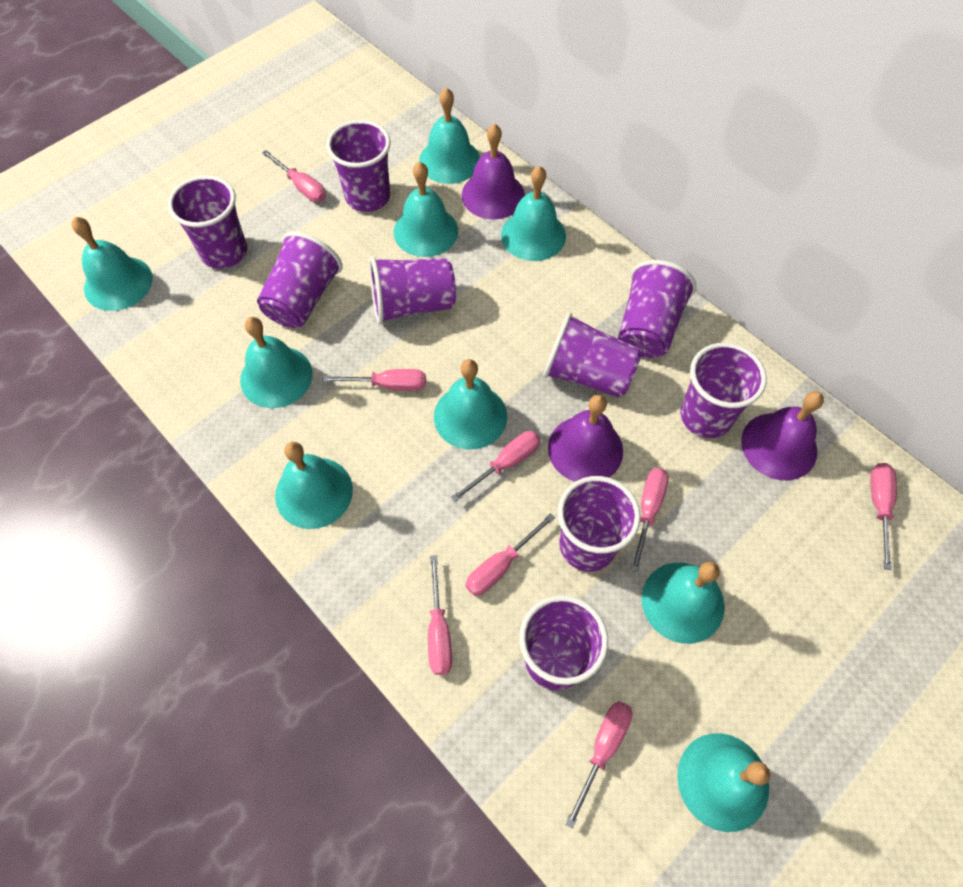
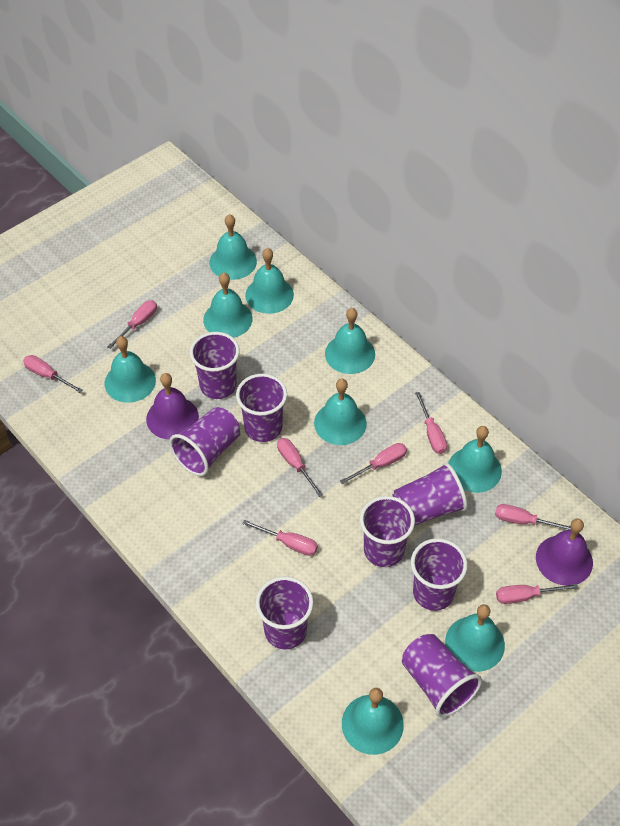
purple bell: [462,123,525,220] [548,395,623,482] [741,391,824,480] = 3 -> [146,373,199,440] [536,519,593,586] = 2
purple cup: [168,175,247,269] [257,231,342,328] [326,120,391,212] [369,257,456,324] [519,595,608,690] [543,312,641,398] [558,476,641,572] [618,260,696,358] [680,343,767,438] = 9 -> [169,407,240,476] [190,332,240,399] [236,374,287,442] [256,576,314,649] [360,496,415,567] [392,462,467,526] [402,634,482,717] [411,538,468,611] = 8

